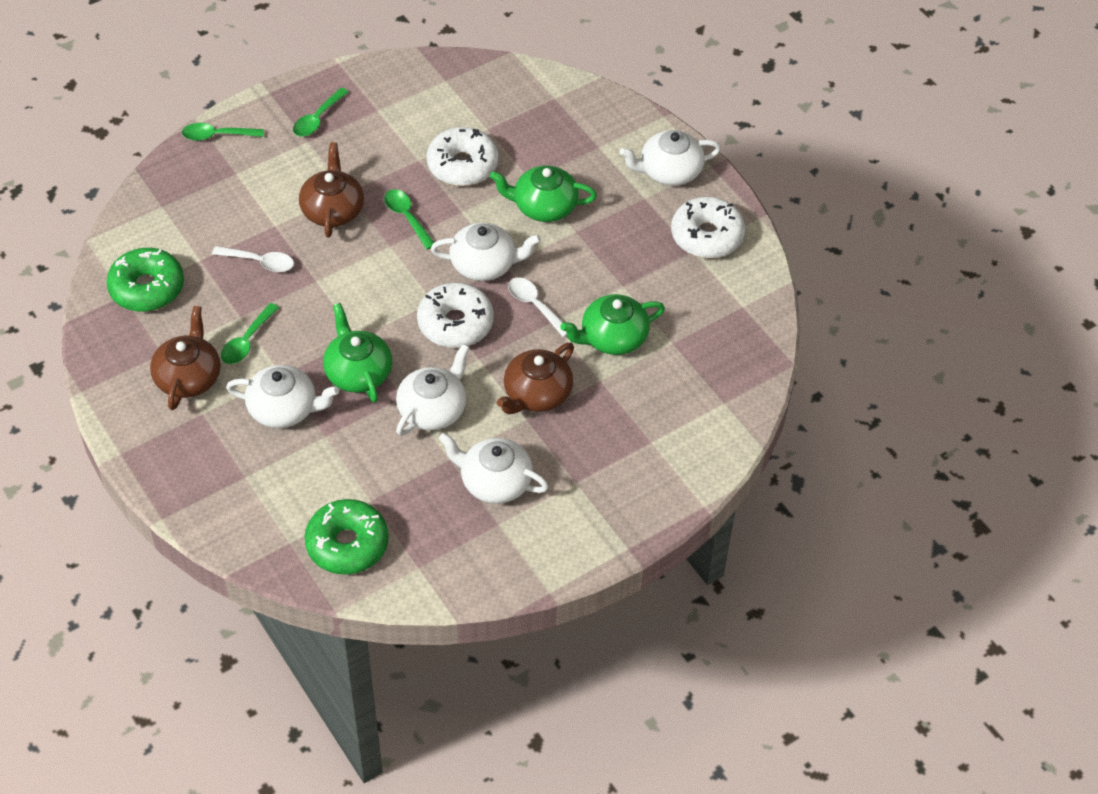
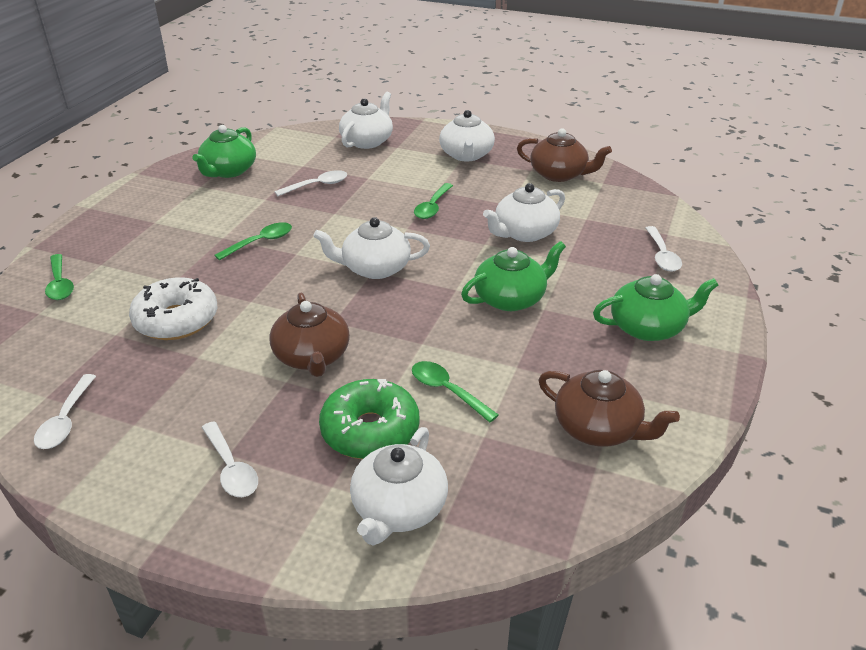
green donut: [106,248,184,312] [305,499,389,575] = 2 -> [319,379,420,459] = 1
white donut: [417,282,494,348] [427,127,499,186] [671,197,745,258] = 3 -> [129,277,217,340] = 1
white spoon: [212,246,294,272] [508,277,567,337] = 2 -> [34,374,96,449] [201,421,258,497] [275,170,347,196] [646,226,682,272] = 4

